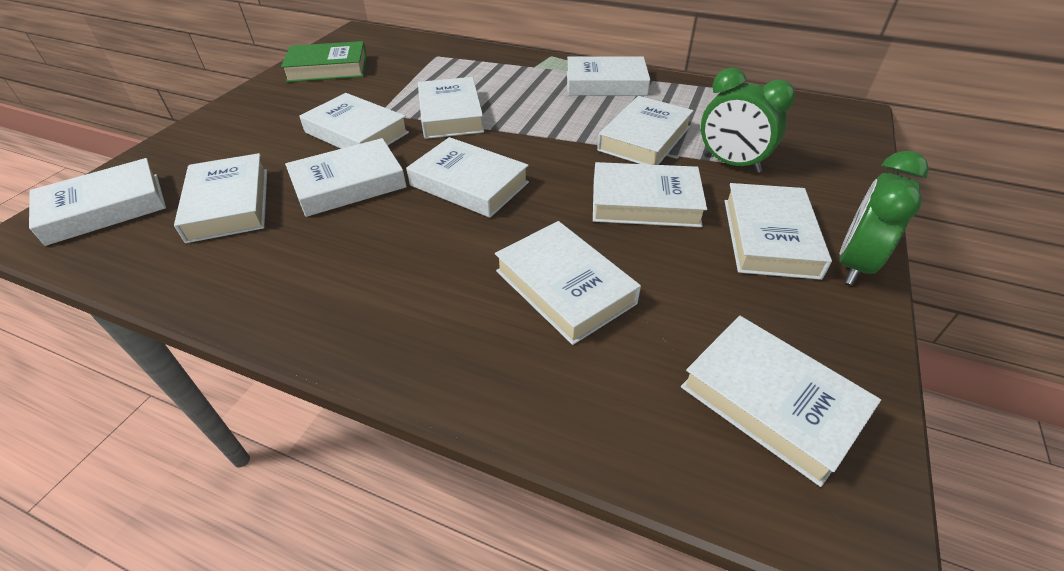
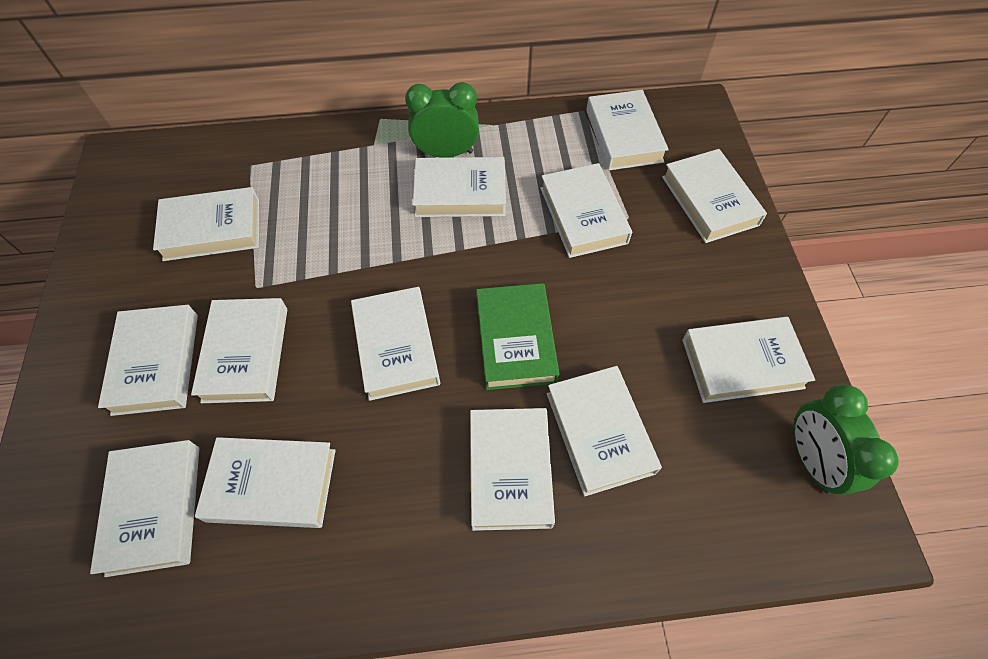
white book: [29,158,166,246] [174,153,267,243] [285,138,407,217] [299,93,409,149] [406,137,529,218] [418,77,484,139] [495,221,641,345] [567,56,650,96] [593,162,707,227] [597,96,694,165] [681,316,881,487] [725,183,832,280] = 12 -> [90,440,199,577] [98,305,198,416] [153,187,259,261] [191,298,287,403] [195,437,336,528] [351,287,440,401] [413,157,506,217] [470,408,555,531] [540,163,632,258] [547,366,662,496] [586,90,669,170] [662,149,767,243] [682,317,815,403] = 13

